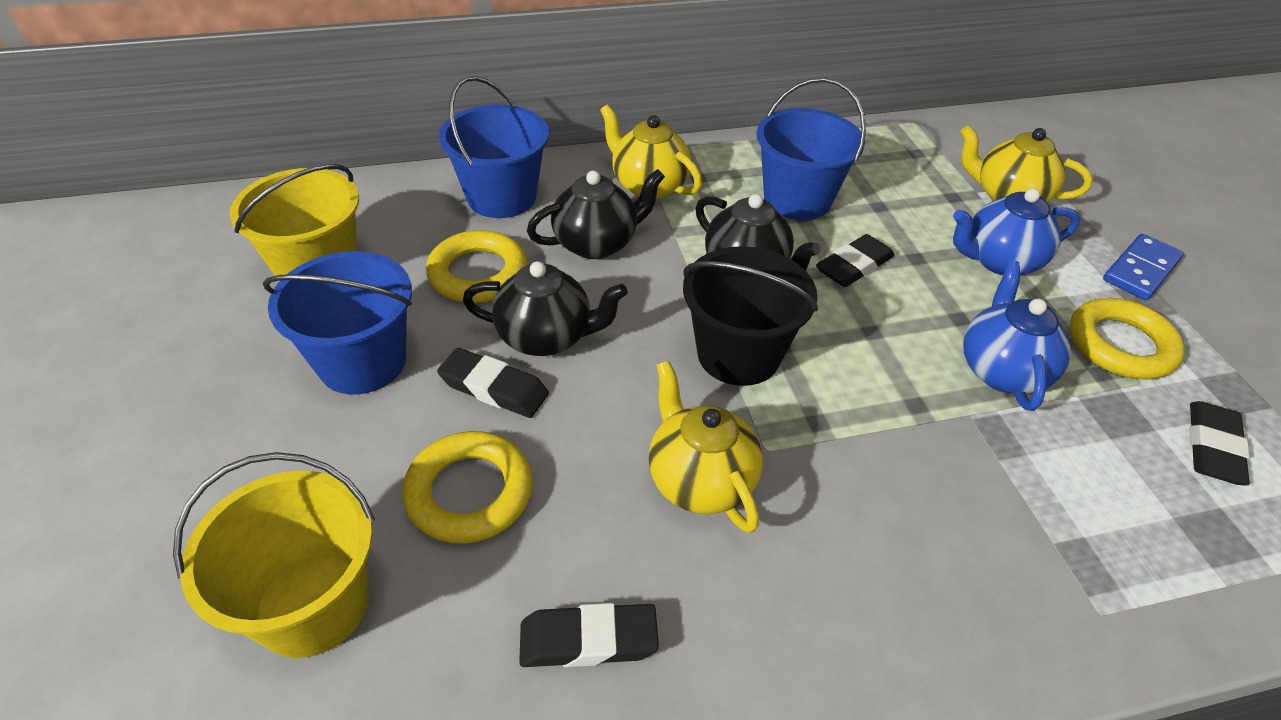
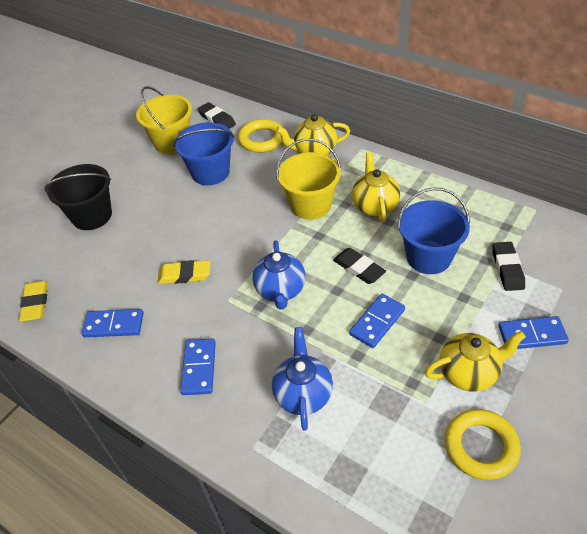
black eraser: [437,348,549,418] [519,603,659,667] [816,234,894,287] [1189,401,1250,486] = 4 -> [198,102,236,129] [333,248,386,284] [492,242,525,291] = 3
black teapot: [463,261,628,356] [527,169,665,259] [695,194,821,271] = 3 -> none = 0
blue bucket: [263,251,412,394] [439,76,549,218] [756,78,866,220] = 3 -> [173,122,234,185] [398,188,470,274] = 2
blue domino: [1103,234,1184,300] = 1 -> [82,309,144,337] [181,338,216,395] [349,294,405,348] [498,316,569,349] = 4
yellow eraser: none = 0 -> [19,281,48,322] [157,260,210,284] = 2
yellow ring: [402,431,533,544] [426,230,527,303] [1070,298,1185,380] = 3 -> [238,119,283,153] [445,409,521,480] = 2

